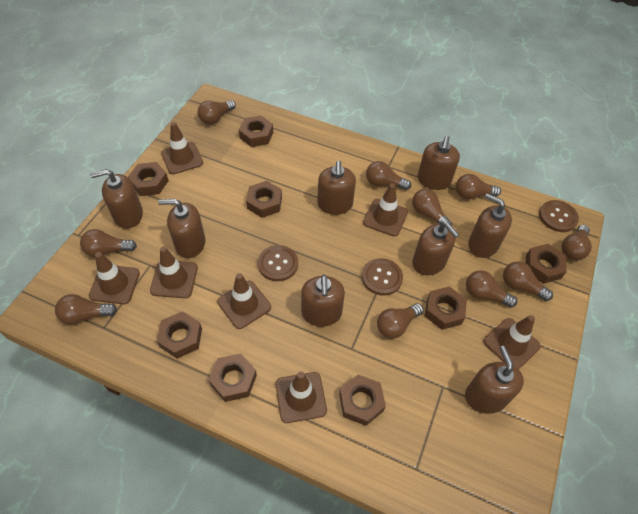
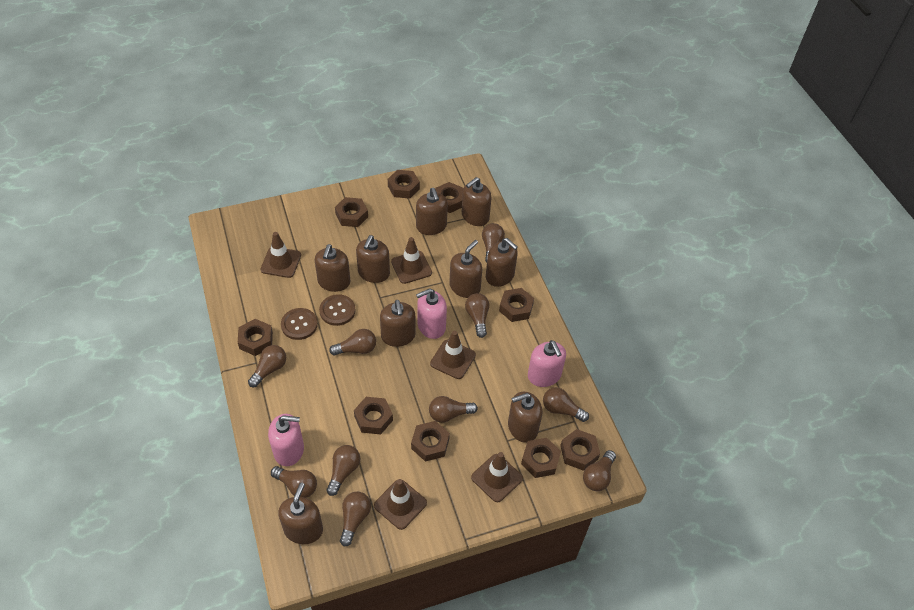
brown button: [258,245,298,281] [362,258,403,296] [539,200,579,232] = 3 -> [281,308,318,340] [319,294,356,326] = 2
brown nut: [128,162,169,196] [157,311,202,359] [208,353,257,402] [239,116,273,147] [246,181,282,218] [339,375,386,426] [425,286,467,330] [526,244,567,284] = 8 -> [238,319,273,356] [335,197,368,227] [354,397,393,434] [388,170,420,199] [411,421,450,462] [435,182,464,213] [499,288,534,322] [521,438,561,478] [560,429,600,471] = 9
brown soap dispenser: [90,169,143,229] [158,199,206,258] [301,275,345,327] [317,161,356,215] [412,221,459,275] [418,136,460,190] [465,346,524,414] [468,193,512,258] = 8 -> [278,483,323,544] [315,244,350,292] [356,235,390,283] [380,300,415,347] [416,188,448,235] [449,240,482,298] [462,177,491,226] [486,238,518,287] [508,391,542,443] = 9
brown traffic cone: [89,252,140,304] [150,247,198,298] [161,122,203,174] [217,273,271,329] [275,372,327,423] [363,183,408,237] [484,315,541,370] = 7 -> [261,232,301,278] [374,479,427,530] [391,237,432,284] [430,331,476,379] [471,452,523,502] = 5
pink soap dispenser: none = 0 -> [268,414,304,466] [416,288,447,339] [528,340,566,387] = 3

